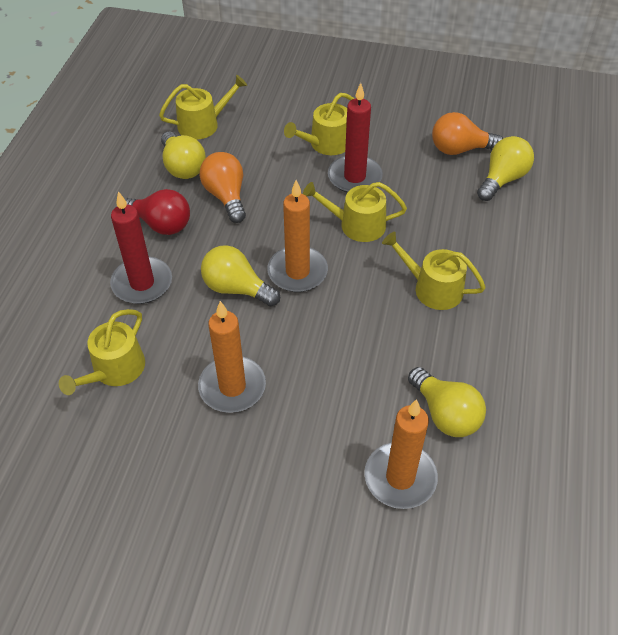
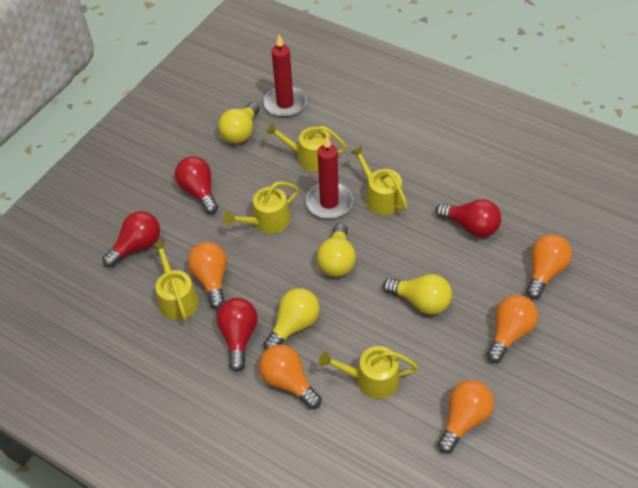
orange candle: [198,301,266,413] [267,180,328,292] [364,399,438,509] = 3 -> none = 0
orange light bulb: [200,152,246,223] [432,112,503,155] = 2 -> [188,242,227,309] [259,344,322,409] [437,380,494,454] [487,295,538,363] [526,234,572,299] = 5
red light bulb: [124,189,190,235] = 1 -> [102,211,160,267] [175,156,218,214] [216,298,258,372] [436,199,501,237] = 4

